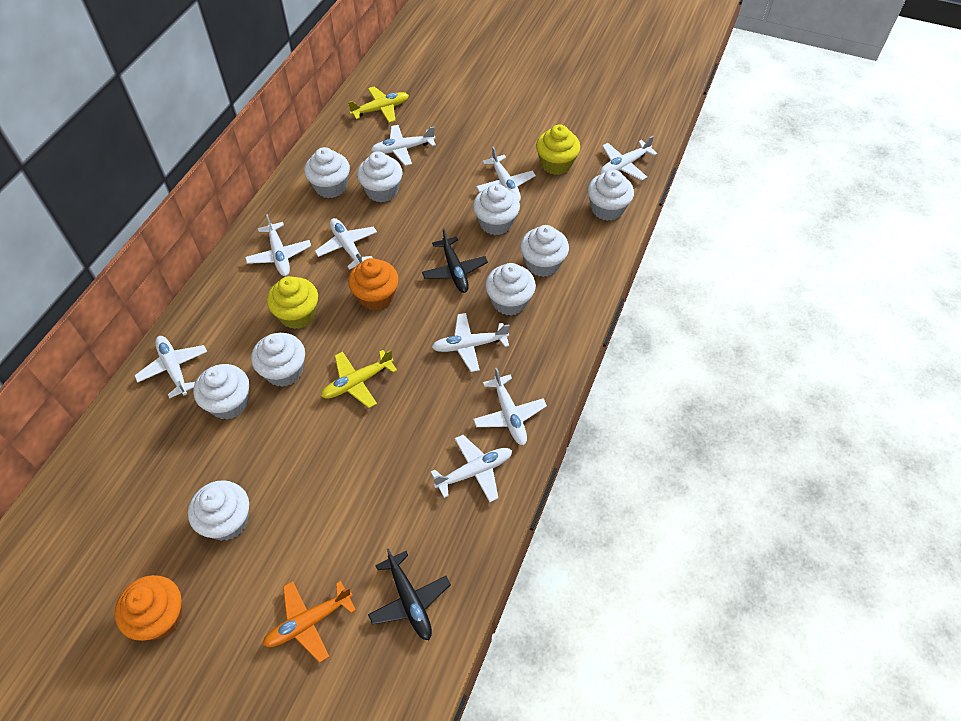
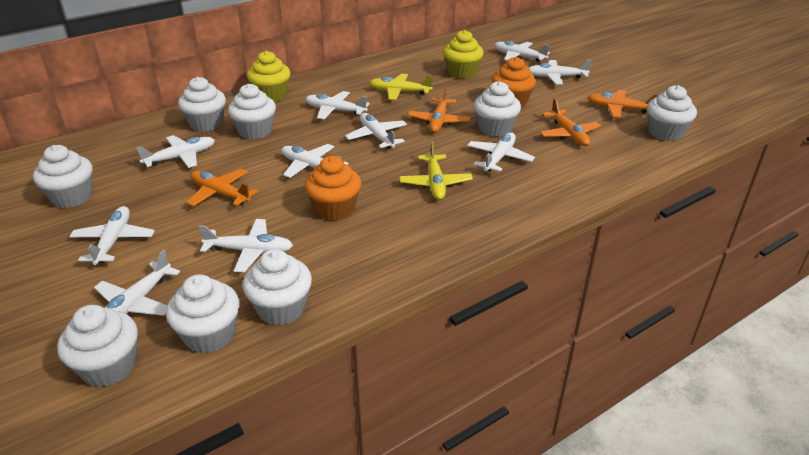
black plane: [368,548,451,640] [422,228,488,293] = 2 -> none = 0
orange plane: [263,581,356,663] = 1 -> [186,169,258,206] [408,86,471,133] [540,98,601,146] [587,90,658,118] = 4
white cupcake: [188,480,249,541] [193,364,249,420] [251,333,305,387] [304,147,350,198] [357,151,403,203] [473,184,520,235] [485,263,536,315] [520,225,569,277] [588,169,634,221] = 9 -> [33,145,93,208] [57,305,138,387] [166,274,240,353] [178,77,226,132] [228,84,276,139] [243,249,312,325] [474,81,521,137] [647,85,697,141] = 8
white plane: [134,336,207,398] [245,214,311,276] [315,218,377,270] [371,125,436,166] [430,435,512,502] [432,313,510,372] [473,368,547,445] [476,146,536,201] [600,136,658,181] = 9 -> [69,206,155,265] [94,250,180,316] [136,135,215,168] [199,219,293,272] [281,144,349,178] [305,91,370,119] [345,113,407,149] [467,132,535,172] [494,41,550,62] [529,60,591,85] = 10

